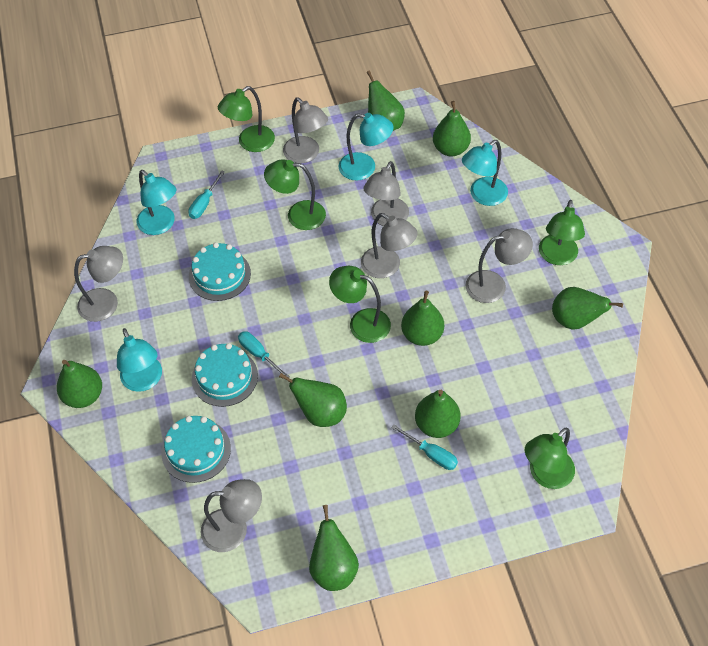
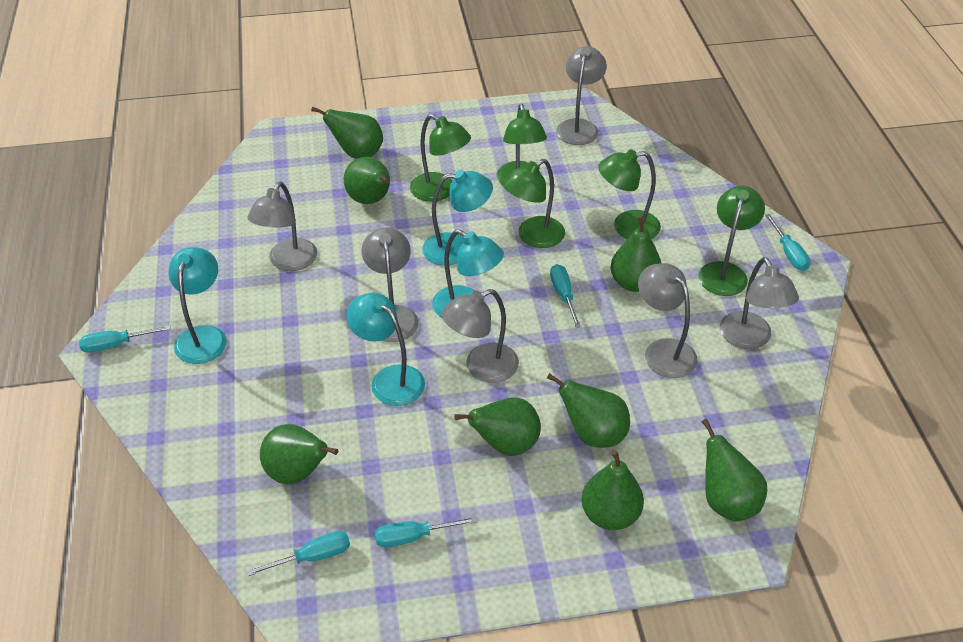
turquoise cake: [161,416,231,483] [189,242,251,301] [192,343,258,407] = 3 -> none = 0
turquoise screwdriver: [188,170,225,219] [238,331,290,378] [391,424,458,470] = 3 -> [79,325,171,353] [246,531,350,576] [375,516,477,547] [550,264,581,328] [765,214,810,271] = 5

